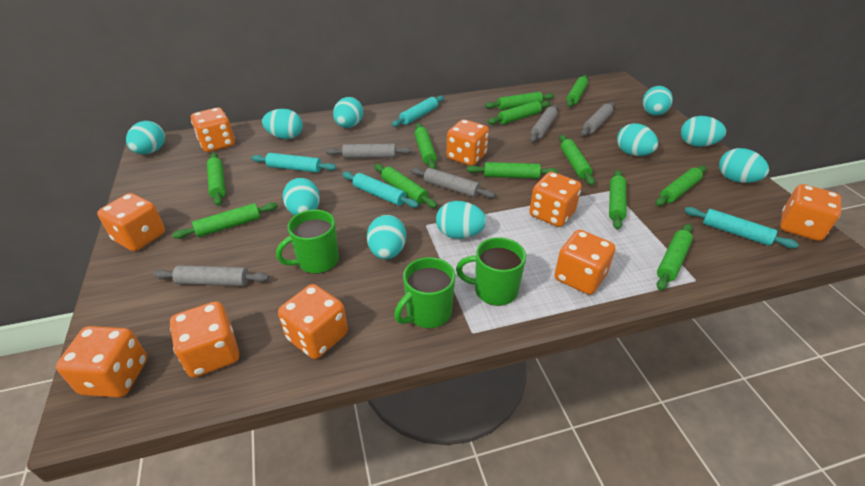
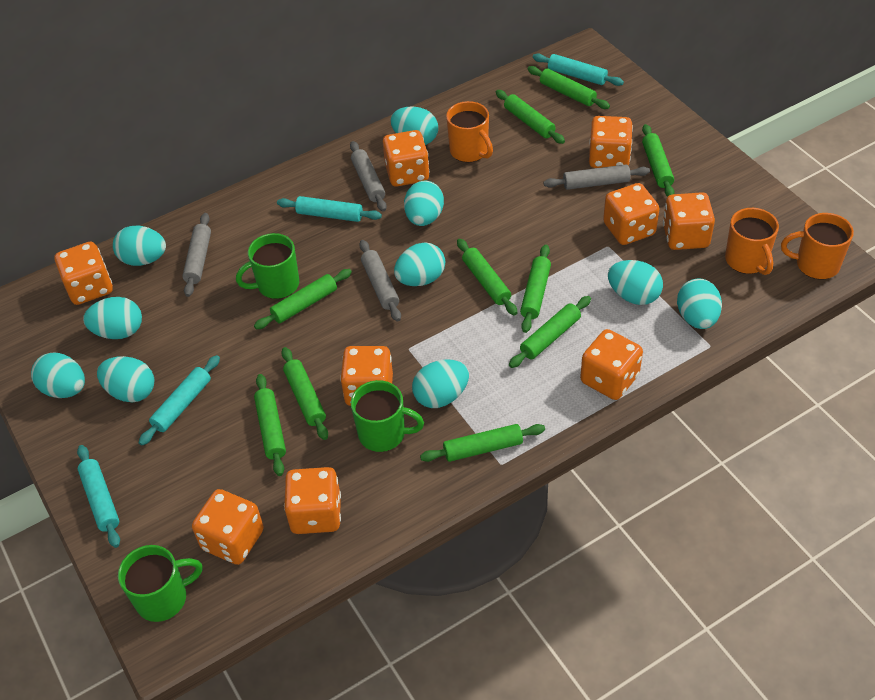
green rolling pin: [172,202,278,239] [207,153,226,206] [374,164,437,208] [414,123,437,169] [467,162,558,179] [485,92,554,110] [488,101,551,124] [559,135,595,185] [567,75,588,107] [609,170,626,230] [655,165,706,206] [656,224,693,291] = 12 -> [254,269,352,329] [254,374,286,476] [281,347,328,440] [420,424,545,462] [457,239,517,316] [496,90,565,144] [509,296,591,368] [520,245,551,333] [528,66,610,109] [642,124,675,197] = 10
grey rolling pin: [153,265,269,286] [326,144,412,158] [410,167,495,198] [530,104,558,142] [581,102,615,136] = 5 -> [182,213,211,297] [350,141,387,212] [359,240,401,322] [544,165,650,190] = 4
orange mug: none = 0 -> [446,101,493,162] [725,208,779,275] [781,213,854,279] = 3

